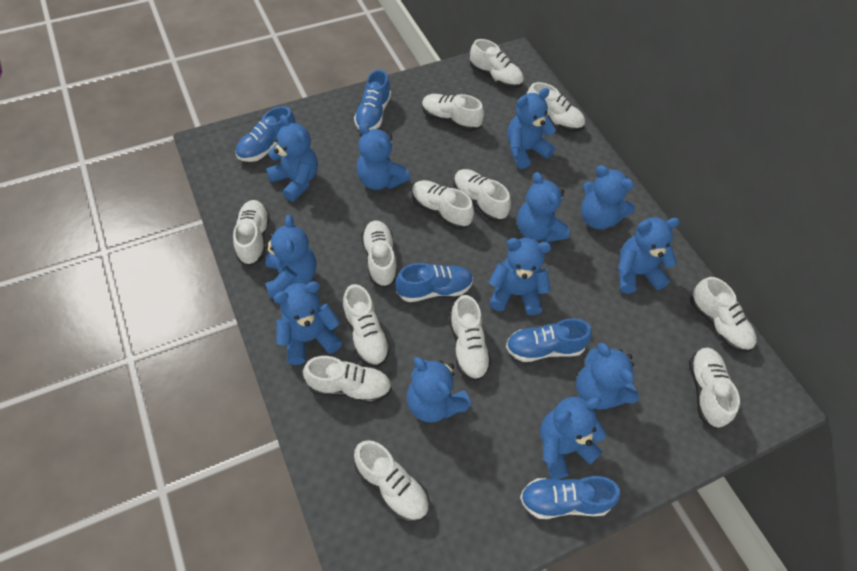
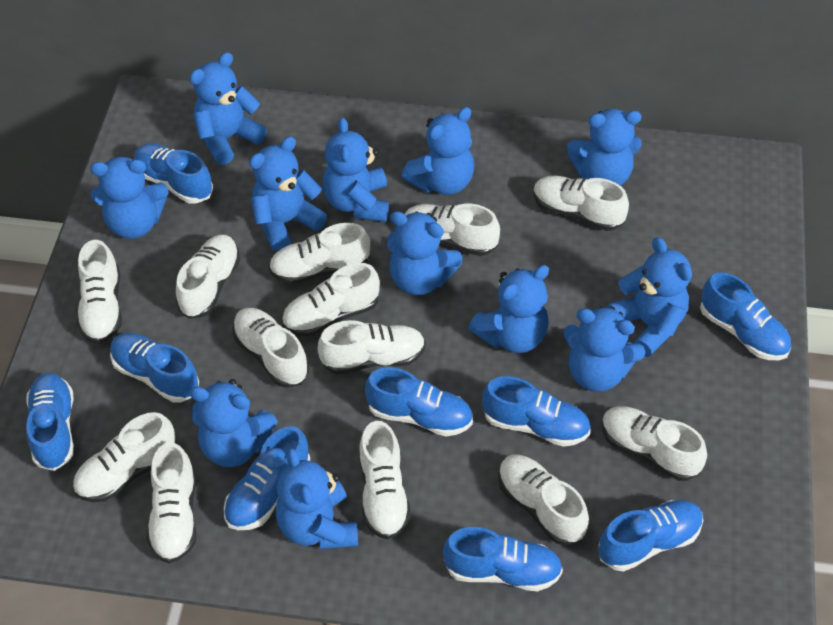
blue shoe: [235,106,295,162] [354,70,391,130] [395,263,473,302] [506,318,592,362] [520,476,620,519] = 5 -> [26,373,73,471] [110,333,199,403] [134,143,213,204] [224,426,310,530] [365,367,473,436] [443,527,563,592] [482,376,591,447] [599,500,704,571] [700,272,791,360] = 9

